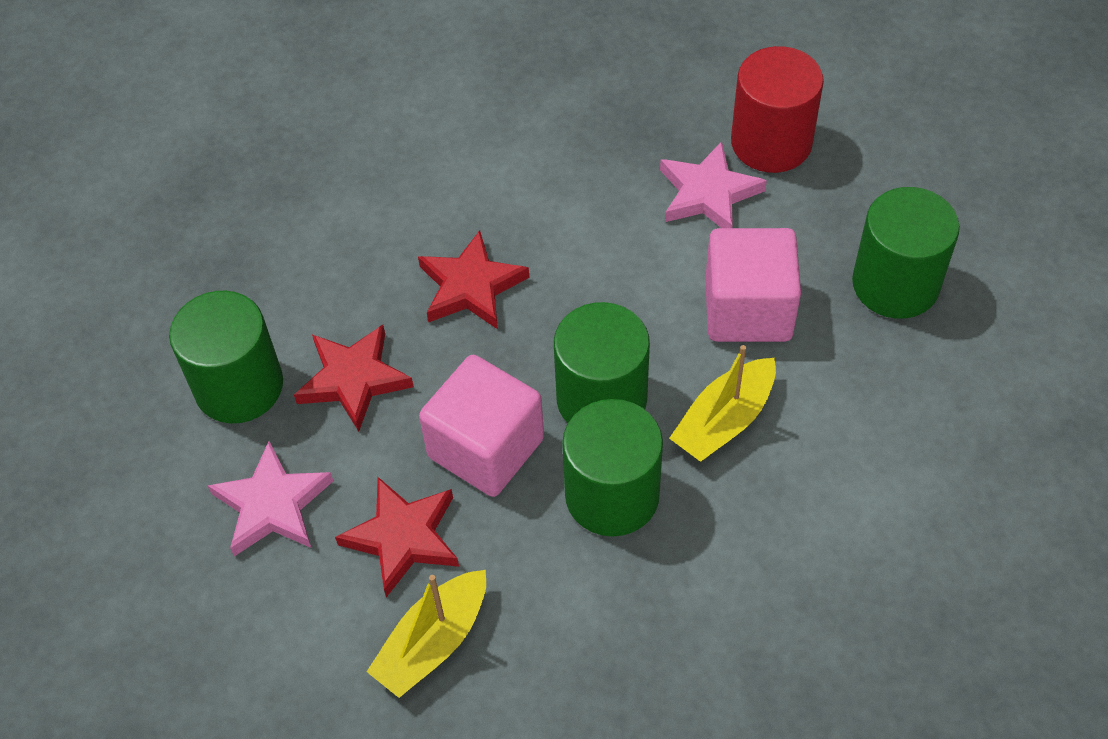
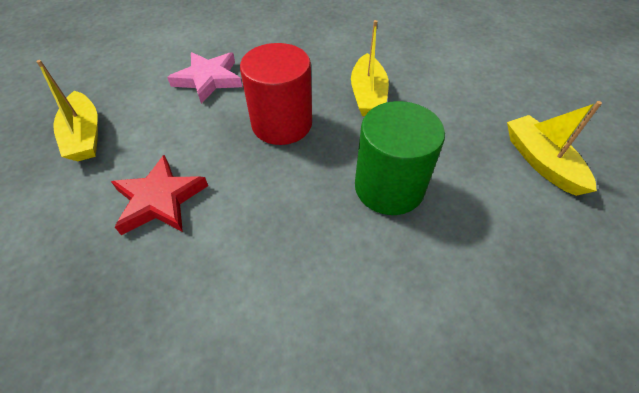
green cylinder: [169,291,283,423] [554,302,650,423] [562,399,663,537] [852,187,960,319] = 4 -> [355,101,445,215] = 1
pink cube: [419,355,544,497] [705,228,801,342] = 2 -> none = 0
pink star: [207,441,333,556] [660,141,767,228] = 2 -> [167,52,242,104] = 1
red star: [294,325,414,431] [335,477,459,597] [418,230,529,329] = 3 -> [111,155,208,235] = 1
yellow boat: [366,570,486,698] [669,345,776,462] = 2 -> [36,60,98,161] [351,20,389,116] [507,101,602,196] = 3

